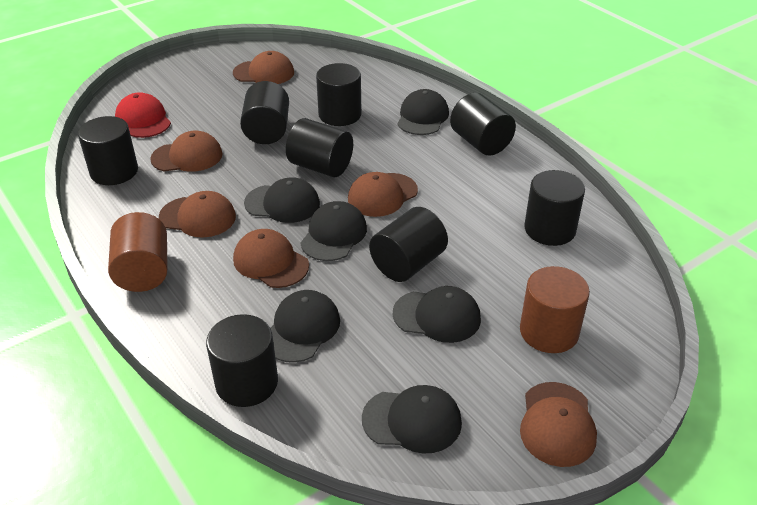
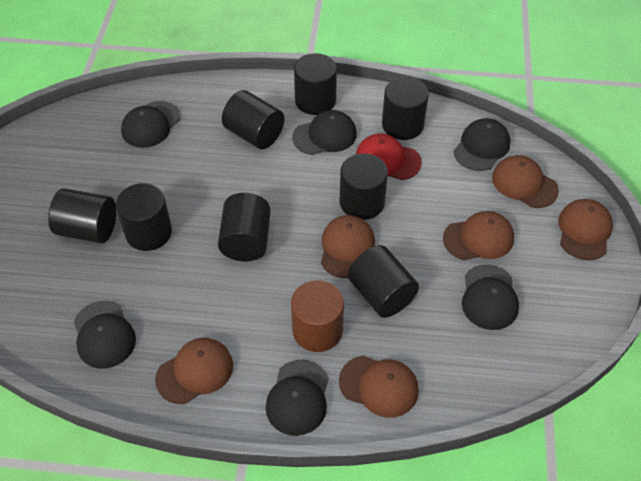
brown cylinder: [108,212,168,292] [520,266,590,353] = 2 -> [291,280,344,352] = 1

